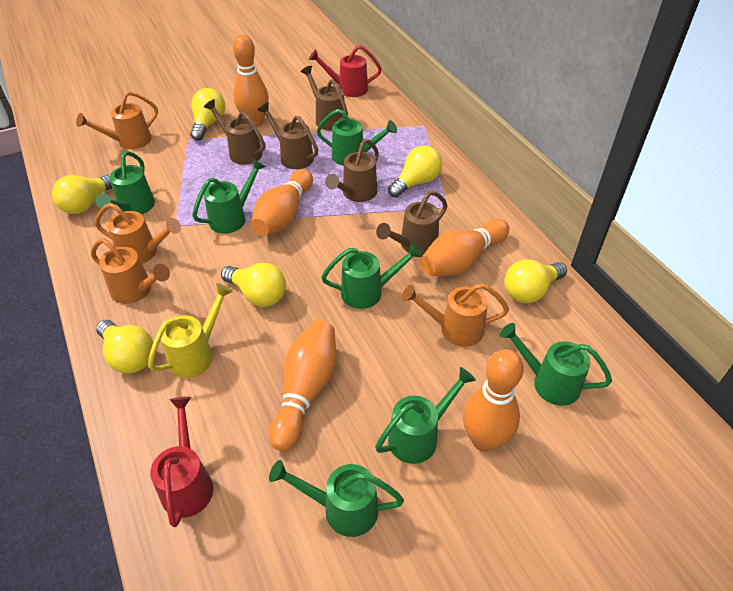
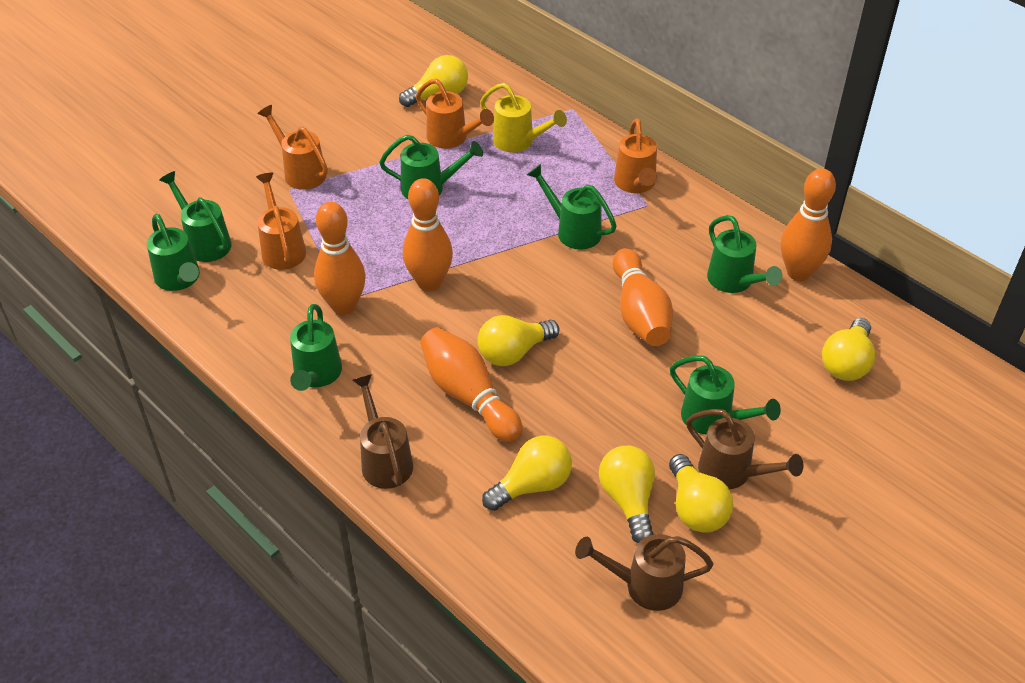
brown watering can: [204,99,265,165] [257,103,318,169] [301,66,348,131] [325,139,379,202] [376,191,448,255] = 5 -> [352,374,413,489] [575,534,714,611] [686,409,803,489] = 3
red watering can: [150,397,213,527] [309,45,382,97] = 2 -> none = 0

